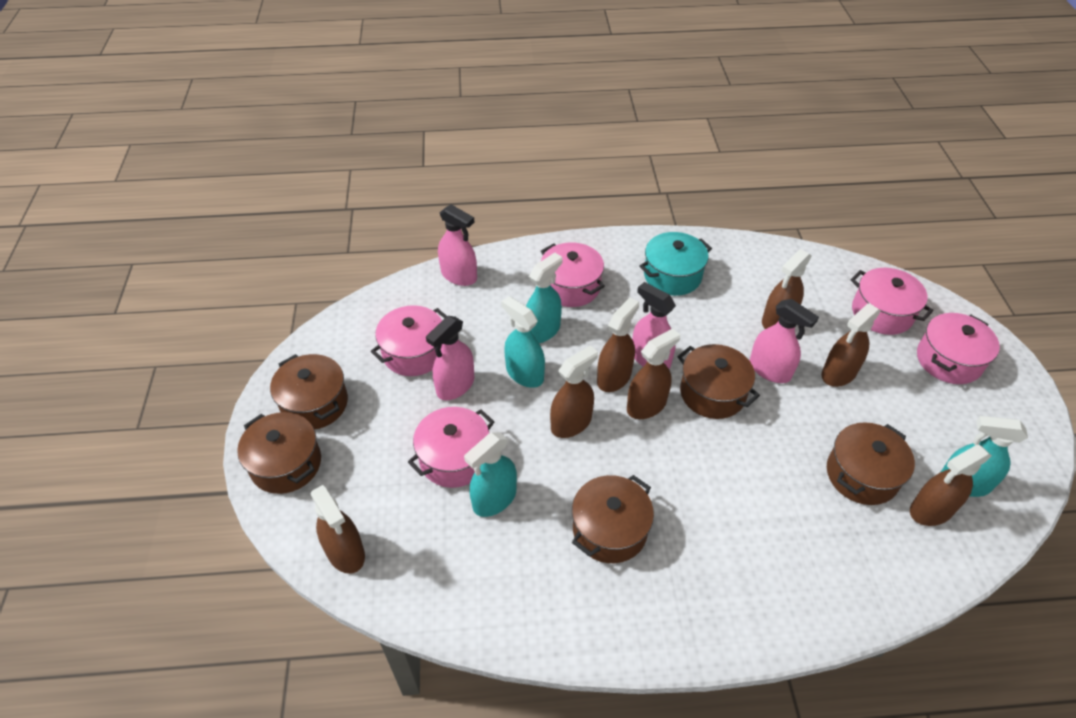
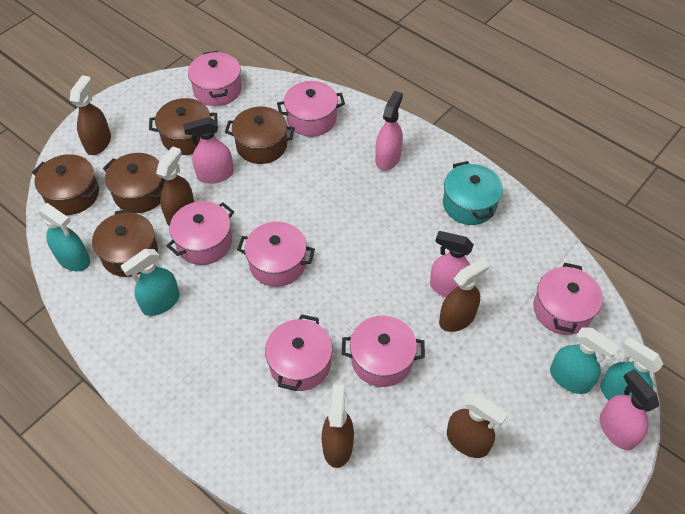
brown spray bottle: [310,485,365,574] [550,345,598,438] [597,297,639,392] [627,328,680,419] [762,249,812,329] [821,303,881,387] [910,445,992,526] = 7 -> [70,75,111,155] [156,146,194,226] [322,384,354,468] [439,258,489,332] [447,393,508,458] = 5
pink pot: [371,305,447,376] [408,407,494,488] [541,242,605,307] [851,268,933,335] [917,313,1000,384] = 5 -> [166,201,234,265] [188,51,242,106] [237,222,315,287] [265,314,332,391] [277,81,345,137] [342,316,425,387] [533,263,603,335] = 7

